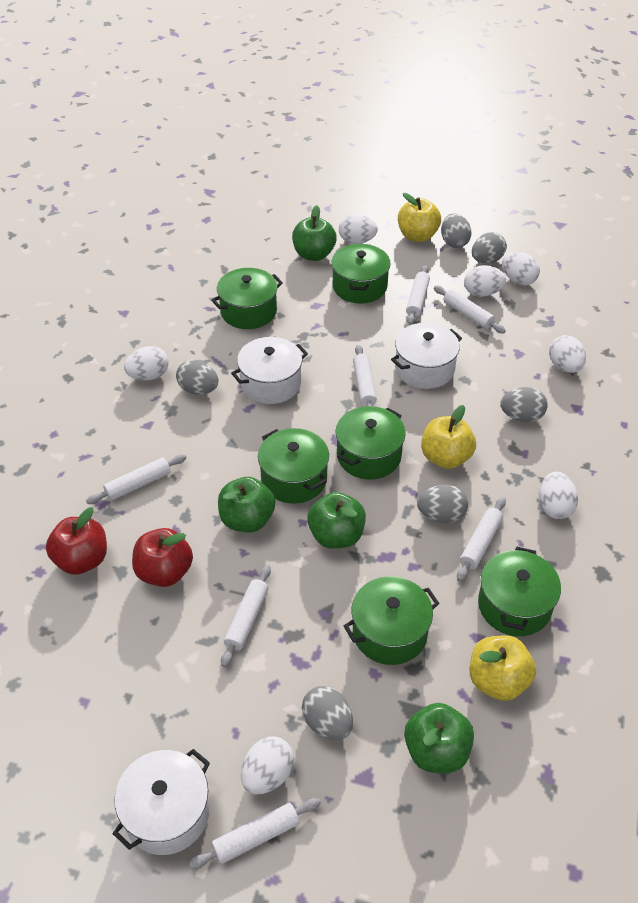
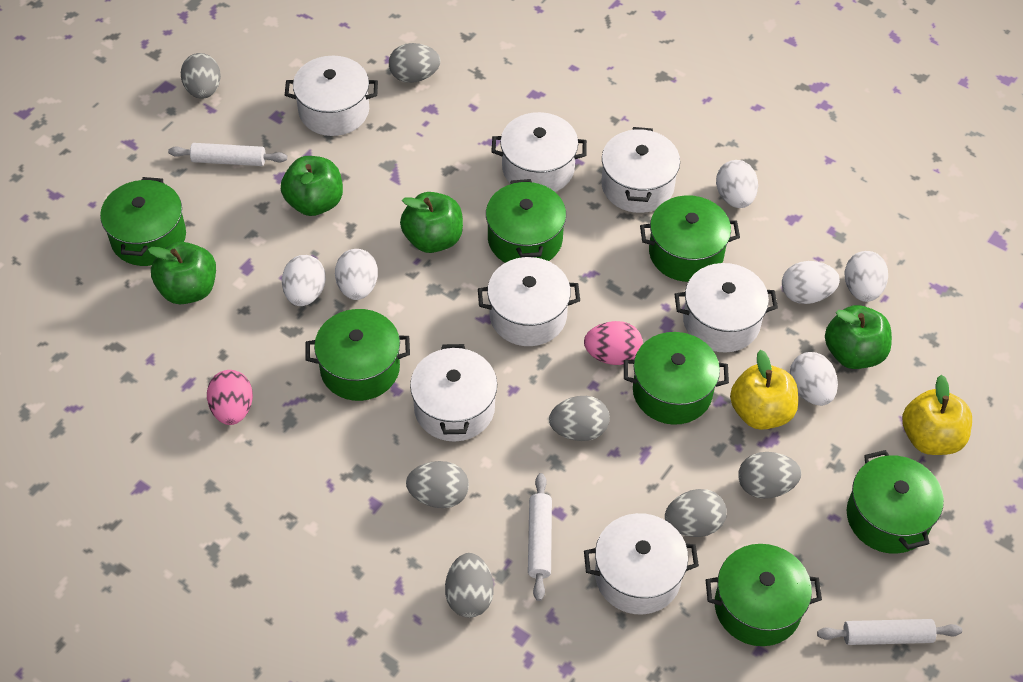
green pot: [211,268,283,329] [258,428,329,503] [331,244,391,303] [335,406,406,479] [344,576,439,665] [478,547,561,636] = 6 -> [100,177,186,266] [306,309,410,401] [486,179,566,263] [624,332,729,425] [640,195,740,282] [706,544,822,646] [846,450,944,554] = 7
grey egg: [176,360,218,395] [302,686,353,740] [417,485,468,523] [441,214,471,248] [472,232,507,264] [500,387,548,422] = 6 -> [181,53,221,99] [389,43,440,83] [406,461,469,508] [445,553,494,618] [549,396,610,441] [665,489,727,537] [738,452,801,499] = 7
pink egg: none = 0 -> [207,370,253,425] [584,321,643,365] = 2
red apple: [46,507,107,575] [132,528,193,587] = 2 -> none = 0
white egg: [124,346,169,380] [241,736,294,795] [339,214,378,244] [464,265,506,297] [502,252,540,285] [539,472,578,519] [549,335,586,373] = 7 -> [282,255,326,306] [335,249,378,300] [716,160,758,208] [782,261,840,304] [790,352,838,406] [845,251,888,302] = 6
white pot: [113,749,210,855] [231,337,308,404] [391,323,462,389] = 3 -> [285,56,378,136] [410,344,497,441] [478,257,580,346] [491,112,587,192] [584,513,699,615] [601,127,680,213] [674,263,778,353] = 7
white rolling pin: [86,454,186,504] [188,798,321,869] [221,565,271,667] [353,345,377,406] [406,265,430,325] [434,286,506,333] [457,497,506,582] = 7 -> [168,143,287,166] [528,473,552,601] [817,619,962,645] = 3
yellow apple: [398,193,441,242] [421,405,476,469] [470,635,536,701] = 3 -> [730,350,798,430] [902,375,972,455] = 2

